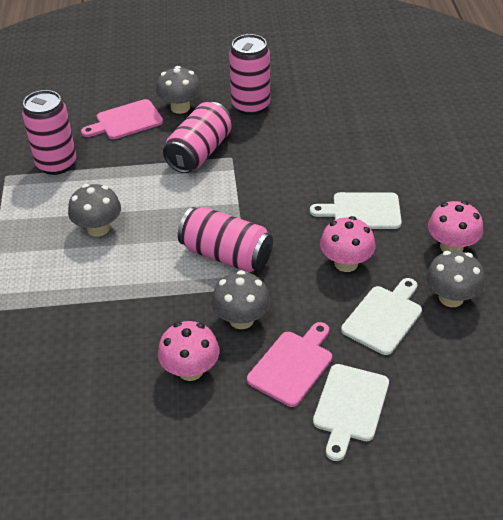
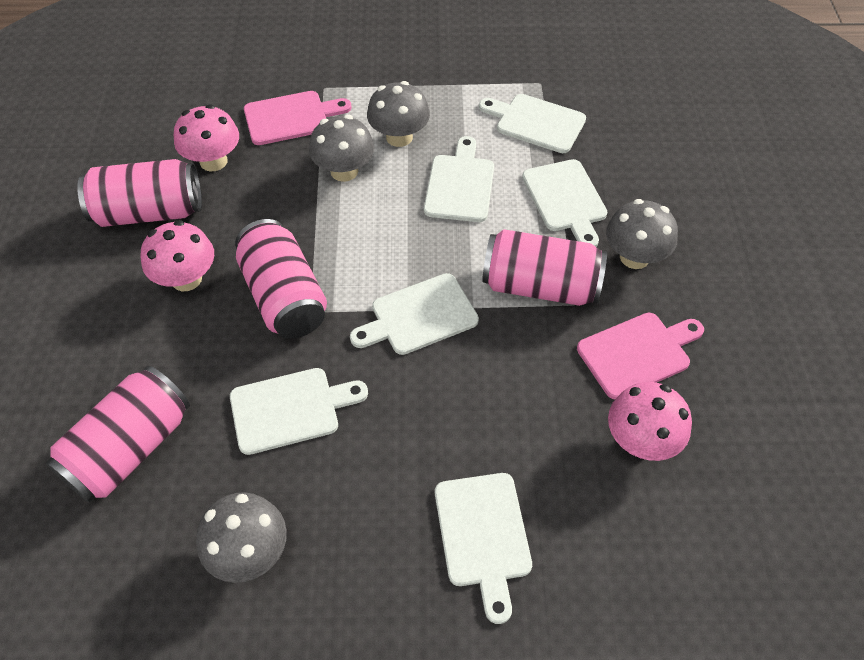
white cutting board: [310,192,402,229] [313,364,389,461] [341,278,422,355] = 3 -> [230,368,368,455] [350,273,479,355] [424,136,494,222] [435,473,532,624] [479,94,586,153] [522,159,607,247] = 6

